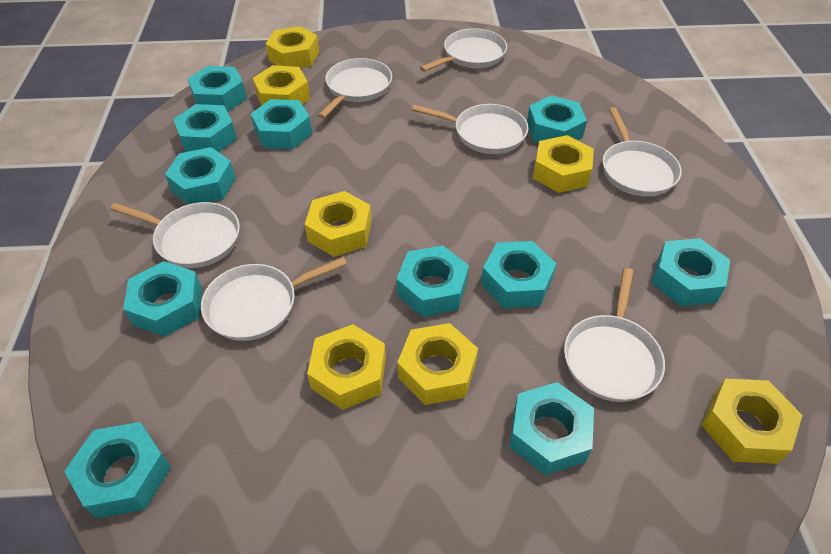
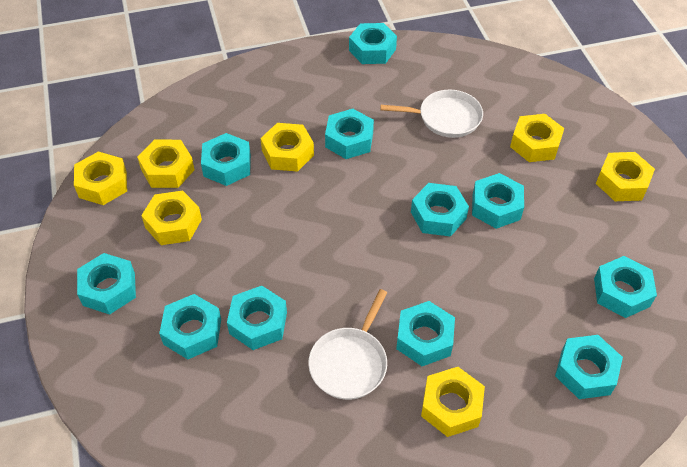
white pan: [110,202,240,268] [201,257,347,341] [318,58,392,119] [412,104,528,154] [420,28,507,72] [564,268,665,402] [602,107,682,197] = 7 -> [308,289,387,400] [380,90,483,138] = 2

